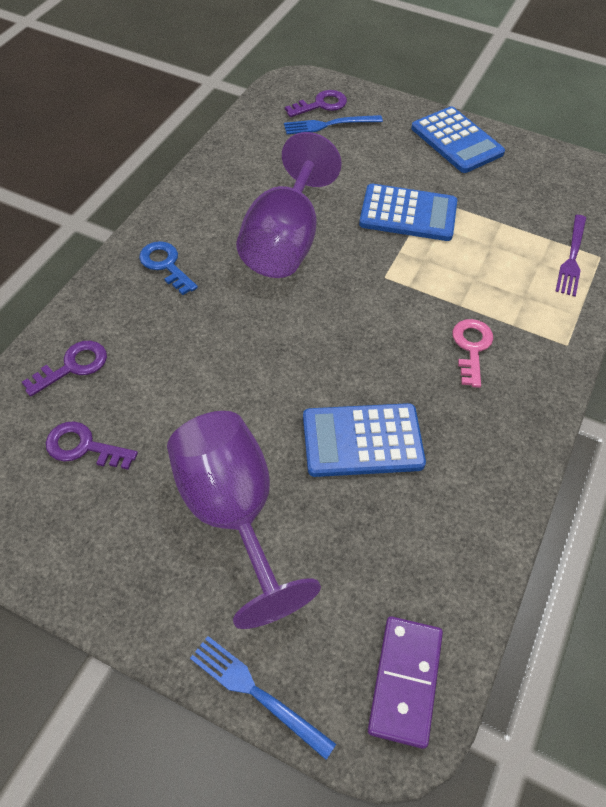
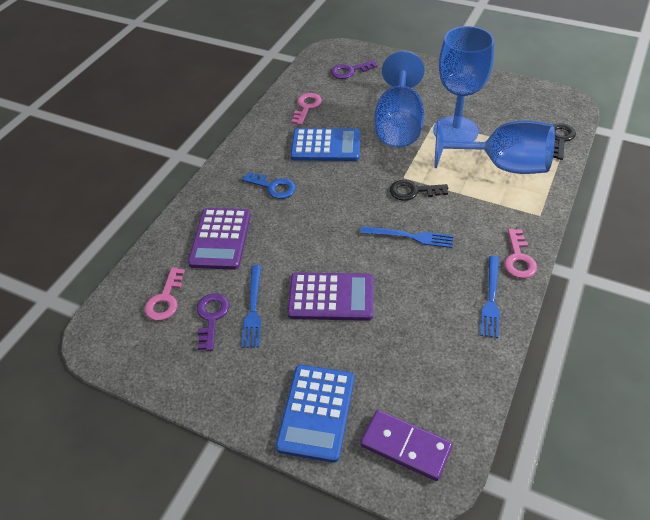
black key: none = 0 -> [390,180,448,201] [553,123,576,160] = 2
blue calculator: [303,403,426,477] [359,184,457,241] [411,106,505,173] = 3 -> [276,365,354,463] [291,128,360,161] = 2
blue fork: [190,636,336,760] [284,115,383,134] = 2 -> [241,265,261,348] [360,226,453,248] [480,256,500,338] = 3
blue goblet: none = 0 -> [374,51,425,147] [433,26,494,141] [434,119,555,174] = 3
pink key: [452,319,493,388] = 1 -> [145,267,185,321] [291,93,322,125] [504,229,537,279] = 3
purple calculator: none = 0 -> [188,208,251,270] [287,272,373,321] = 2
purple fork: [555,215,586,296] = 1 -> none = 0
purple goblet: [167,411,321,629] [236,132,342,278] = 2 -> none = 0
purple key: [22,341,107,397] [46,421,138,470] [285,90,347,117] = 3 -> [197,293,229,351] [331,60,377,79] = 2

